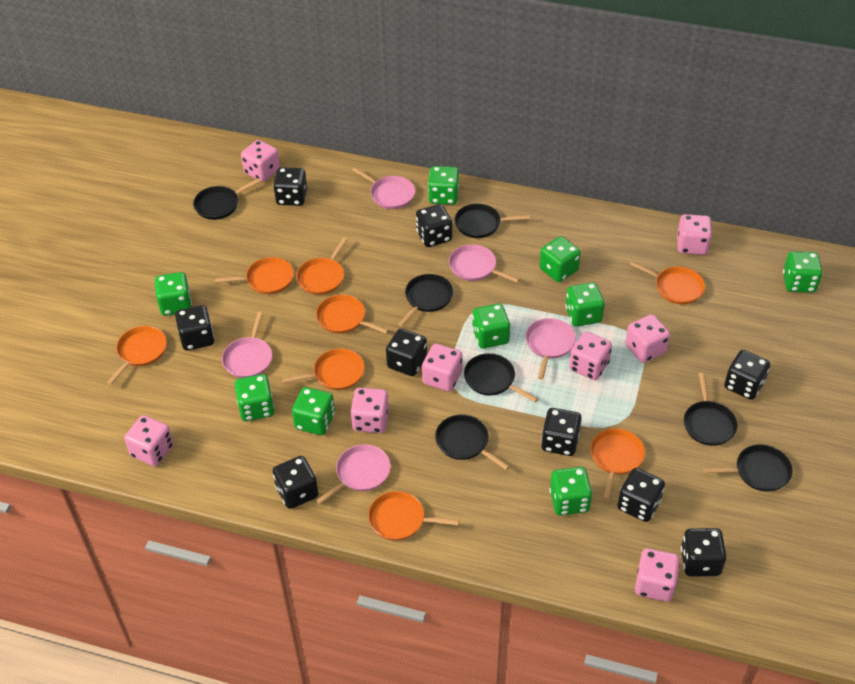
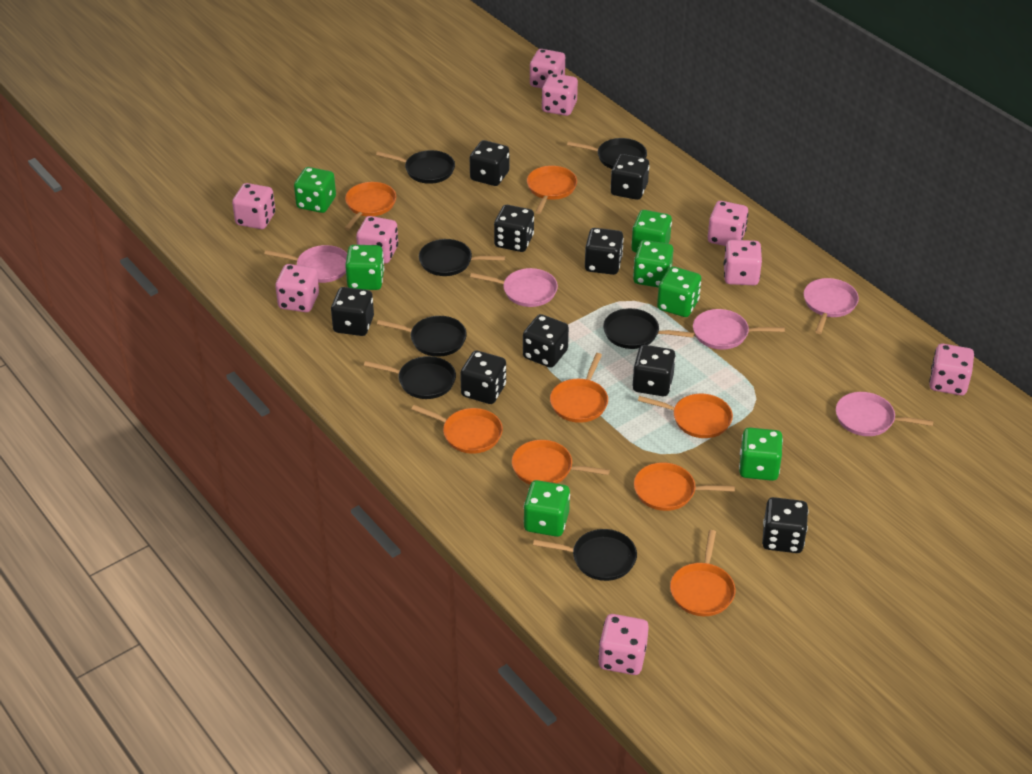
green dice: [155,272,192,316] [235,374,275,421] [292,387,335,435] [428,166,459,205] [472,303,510,349] [539,236,581,282] [550,467,592,516] [565,282,605,327] [783,252,823,292] = 9 -> [294,167,336,213] [345,245,384,290] [523,480,570,537] [631,210,672,253] [633,240,673,288] [657,266,701,317] [739,427,783,481] = 7
pink dice: [124,415,174,466] [241,140,280,182] [350,388,389,433] [422,344,463,392] [569,331,612,380] [625,314,670,363] [635,548,680,602] [677,214,712,255] = 8 -> [232,183,275,229] [275,264,319,312] [356,216,398,263] [530,49,565,88] [542,73,578,116] [598,614,649,675] [708,201,748,246] [724,240,762,285] [929,344,974,395] = 9

